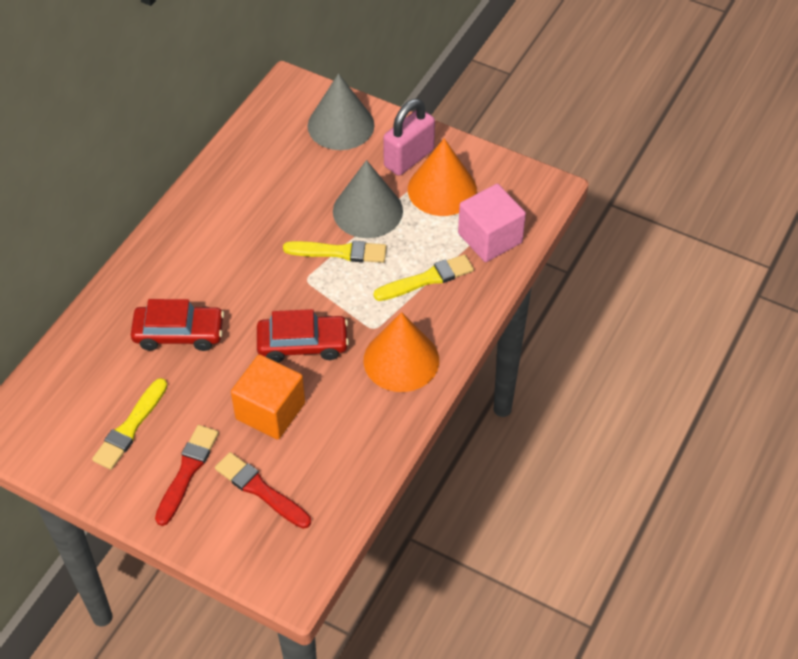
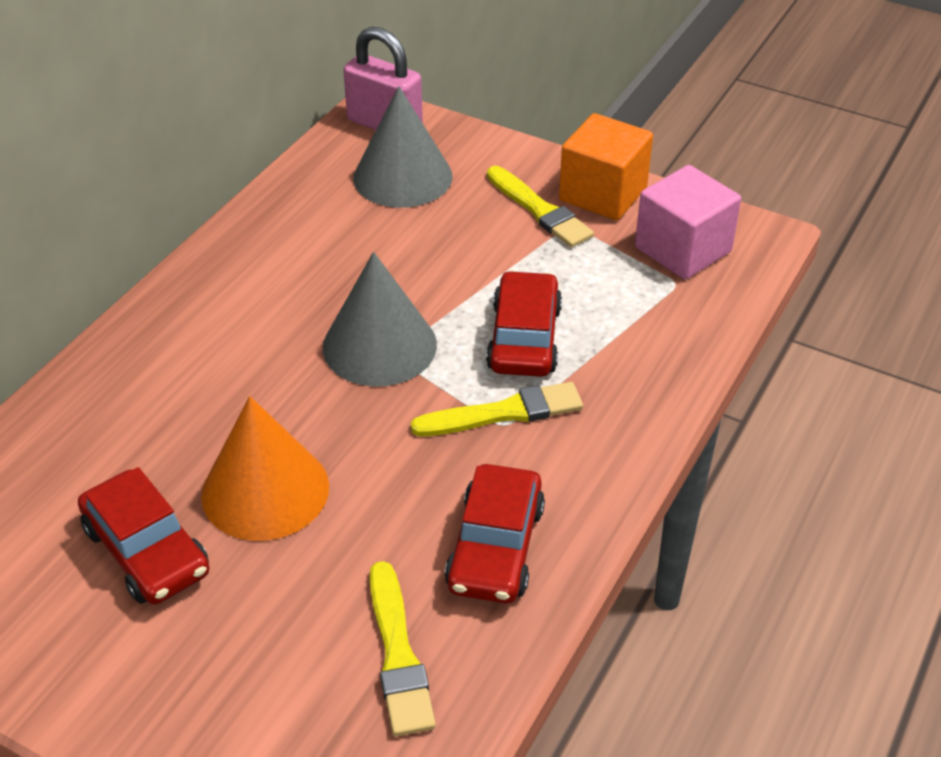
orange cone: [364,312,439,392] [408,138,477,216] = 2 -> [201,396,329,541] = 1
red brush: [155,425,219,526] [215,452,311,529] = 2 -> none = 0
red car: [131,299,224,351] [257,309,349,363] = 2 -> [78,467,209,605] [445,464,545,604] [486,270,562,377] = 3

